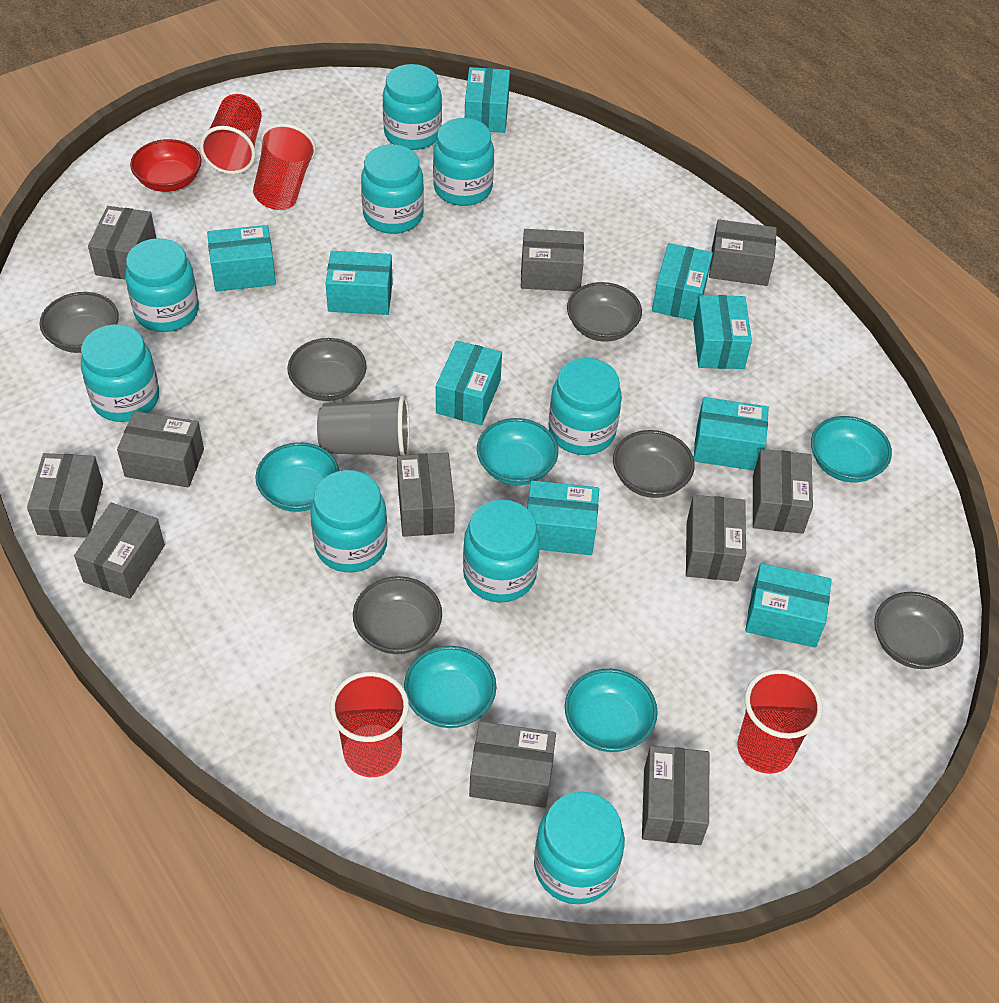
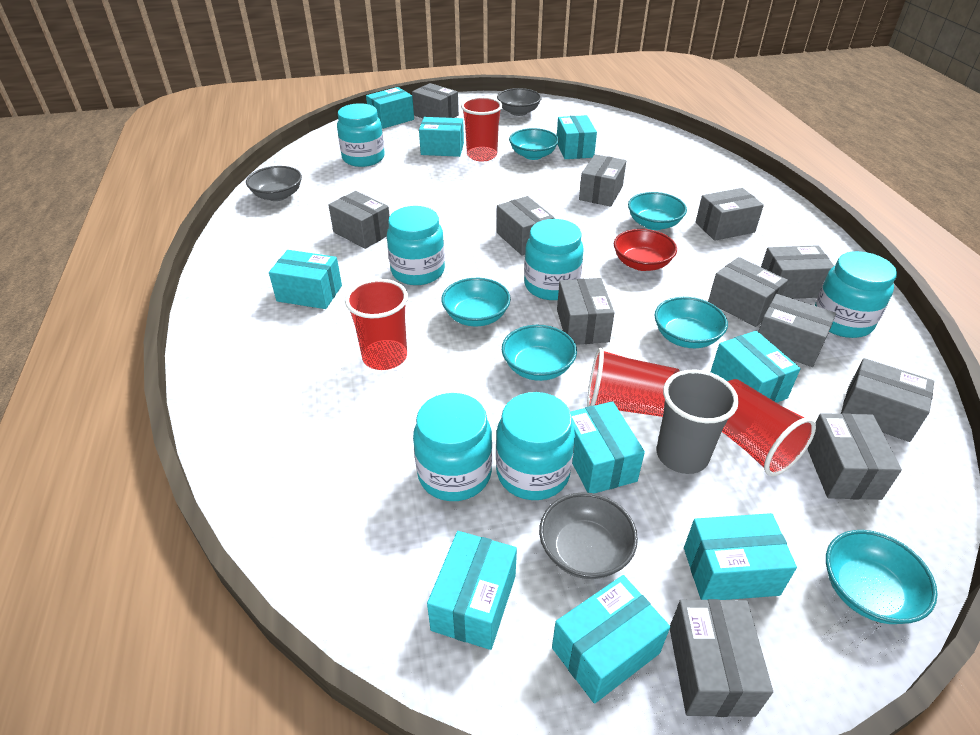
grey bowl: [40,292,119,353] [287,338,367,401] [353,576,442,654] [567,282,642,342] [613,430,695,498] [874,592,964,669] = 6 -> [246,166,302,201] [497,88,542,116] [539,492,638,579] = 3
grey box: [27,453,103,538] [74,503,165,599] [88,206,156,280] [117,411,204,487] [397,453,455,537] [469,721,556,808] [521,229,584,291] [642,746,709,845] [686,495,746,581] [709,219,777,286] [753,449,813,534] = 11 -> [328,191,390,249] [412,83,459,118] [497,196,555,256] [557,278,614,345] [579,154,626,207] [670,599,773,717] [696,188,764,241] [708,257,788,327] [758,294,836,367] [761,245,834,299] [807,413,902,500] [841,358,934,442] = 12
turquoise bowl: [255,442,339,512] [404,646,497,728] [477,418,558,486] [565,669,658,752] [811,416,892,482] = 5 -> [441,278,511,326] [502,325,577,381] [509,128,559,160] [628,192,687,230] [654,297,728,348] [826,530,938,624] = 6
turquoise jar: [81,324,159,422] [125,238,199,332] [310,470,388,572] [361,144,424,234] [383,64,442,150] [433,118,494,206] [463,499,540,603] [534,792,625,904] [549,358,622,455] = 9 -> [337,103,385,167] [387,206,445,285] [413,393,492,501] [496,392,575,500] [524,219,584,300] [815,251,897,338] = 6

